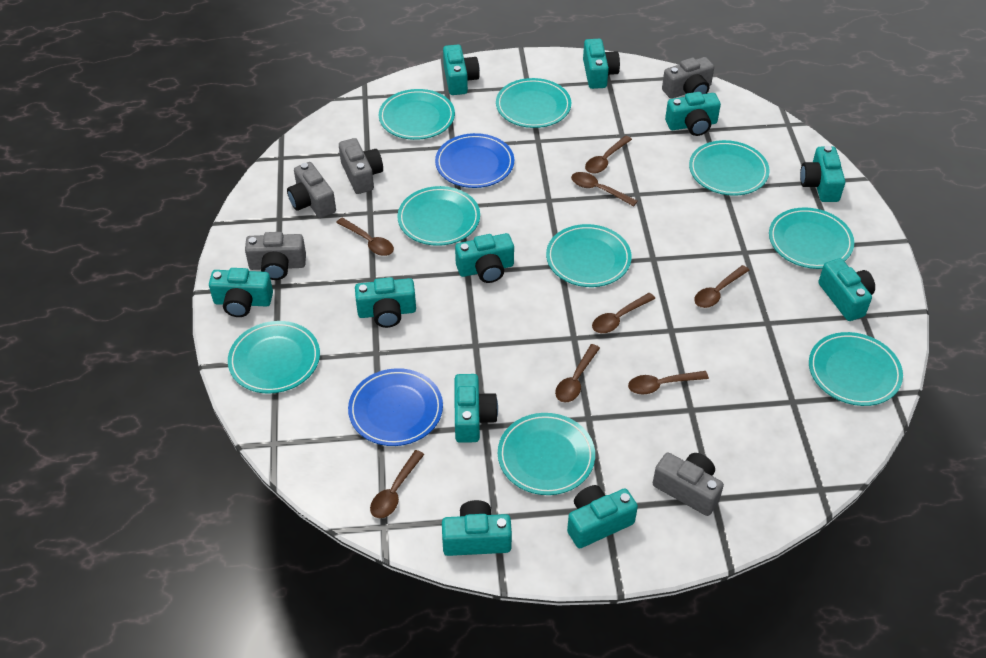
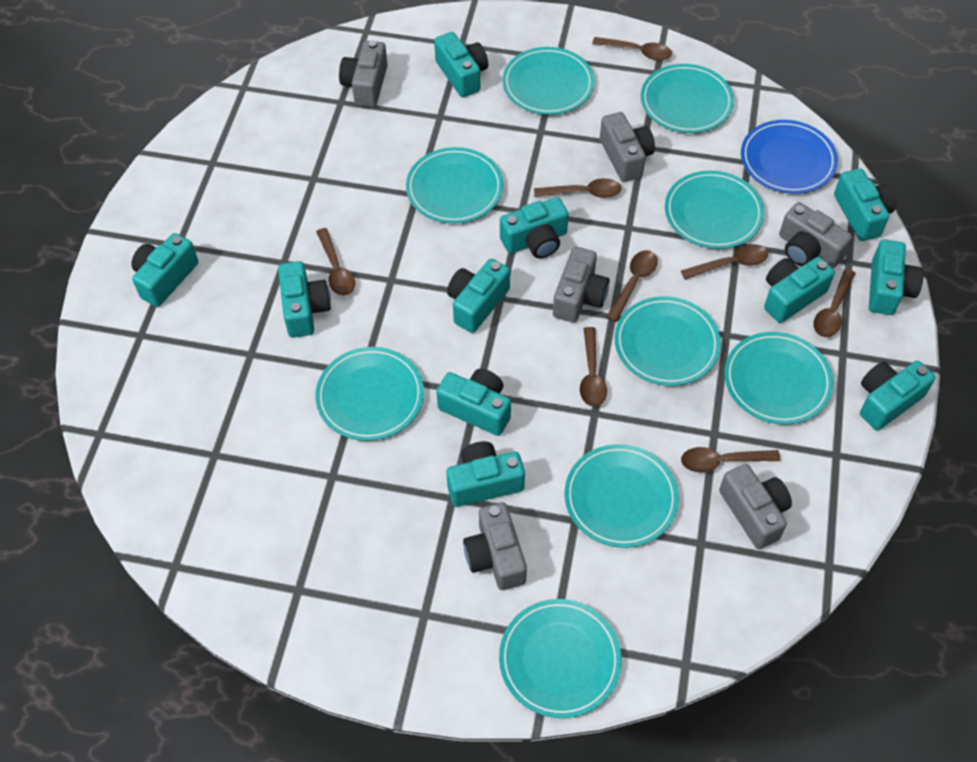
blue plate: [348,368,443,446] [435,133,514,188] = 2 -> [741,120,838,194] = 1
grey camera: [245,232,306,280] [287,162,336,218] [339,138,383,194] [653,453,724,516] [662,57,714,99] = 5 -> [339,40,388,107] [463,502,527,590] [553,247,610,323] [600,112,655,182] [719,464,792,549] [779,202,852,268] = 6

